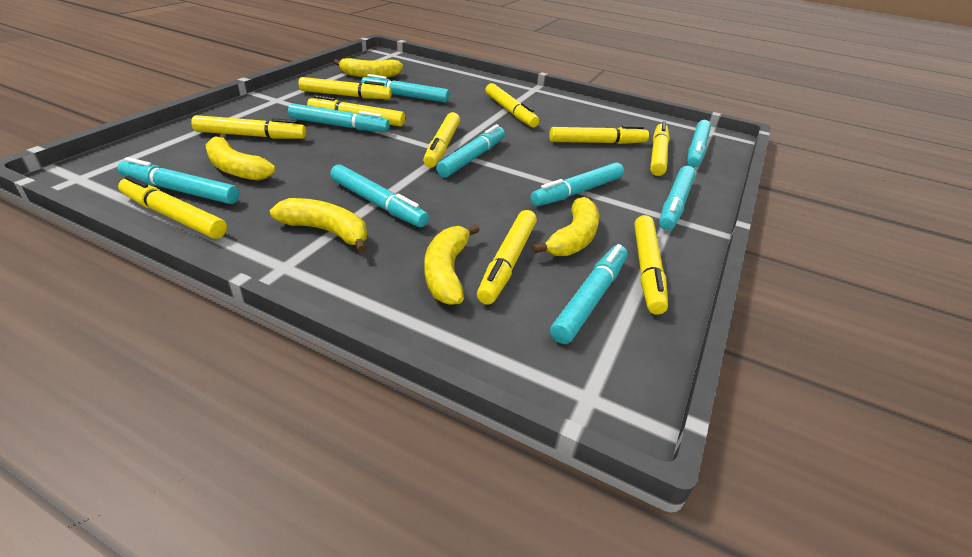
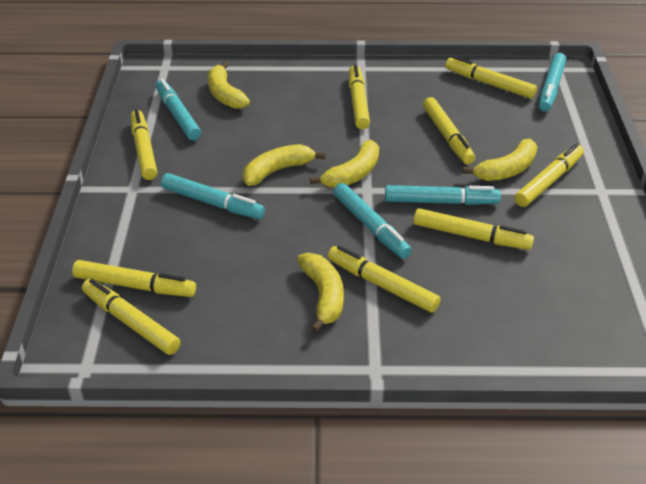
turquoise marker: [117,157,239,204] [288,104,390,132] [330,164,429,227] [361,74,449,103] [436,124,505,178] [531,162,624,206] [550,244,628,344] [659,166,696,230] [687,120,711,168] = 9 -> [156,79,201,141] [161,173,265,219] [333,183,412,259] [385,185,501,205] [539,53,566,112] = 5
yellow marker: [118,176,227,239] [191,115,306,139] [298,77,392,99] [307,95,405,127] [423,112,460,168] [477,210,537,305] [485,83,539,127] [549,125,649,144] [634,215,668,315] [650,121,670,176] = 10 -> [72,260,196,297] [82,279,181,355] [131,109,157,180] [328,246,441,313] [349,65,370,129] [413,208,534,250] [423,97,475,165] [445,56,537,99] [514,144,584,207] = 9

